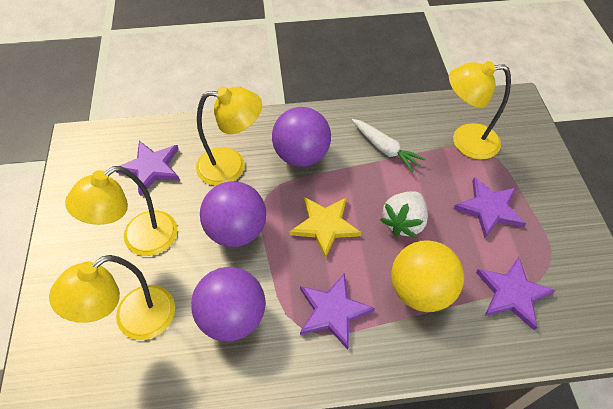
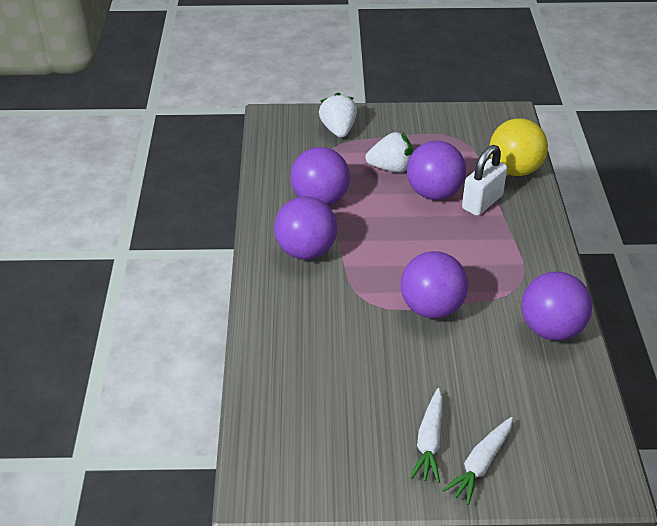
purple ball: [191,267,265,342] [200,181,266,247] [272,107,331,167] = 3 -> [274,197,337,260] [290,147,350,206] [401,251,468,319] [407,141,466,200] [521,272,592,341] = 5
purple star: [116,141,180,196] [300,273,375,349] [453,177,526,238] [476,257,556,330] = 4 -> none = 0
white carrot: [352,119,425,172] = 1 -> [410,388,443,483] [442,417,513,505] = 2
white padlock: none = 0 -> [462,145,507,216] = 1
white strawberry: [380,192,428,238] = 1 -> [319,93,357,138] [365,132,413,173] = 2
yellow lamp: [49,255,175,340] [65,166,178,256] [196,86,262,186] [449,61,511,160] = 4 -> none = 0
yellow star: [290,197,362,259] = 1 -> none = 0

